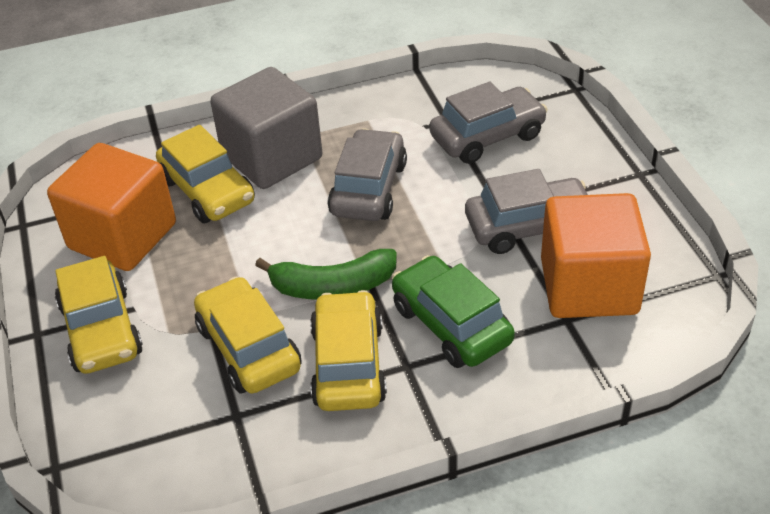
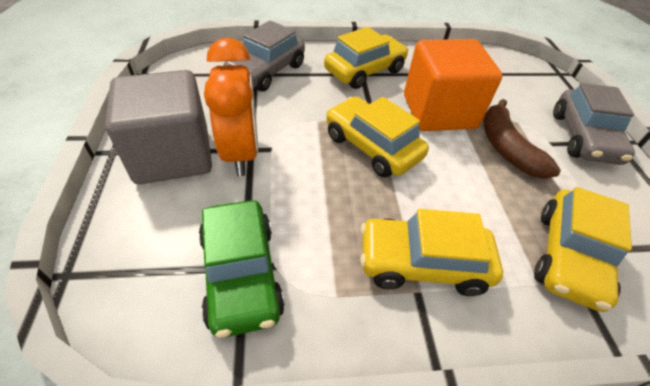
brown banana: none = 0 -> [483,99,561,179] = 1
green banana: [255,249,397,300] = 1 -> none = 0
grey car: [328,128,407,221] [429,82,548,164] [465,169,588,254] = 3 -> [223,20,305,91] [553,83,635,165] = 2
orange clock: none = 0 -> [204,37,258,176] = 1
orange cube: [47,143,176,271] [541,193,651,318] = 2 -> [404,39,503,131] = 1

